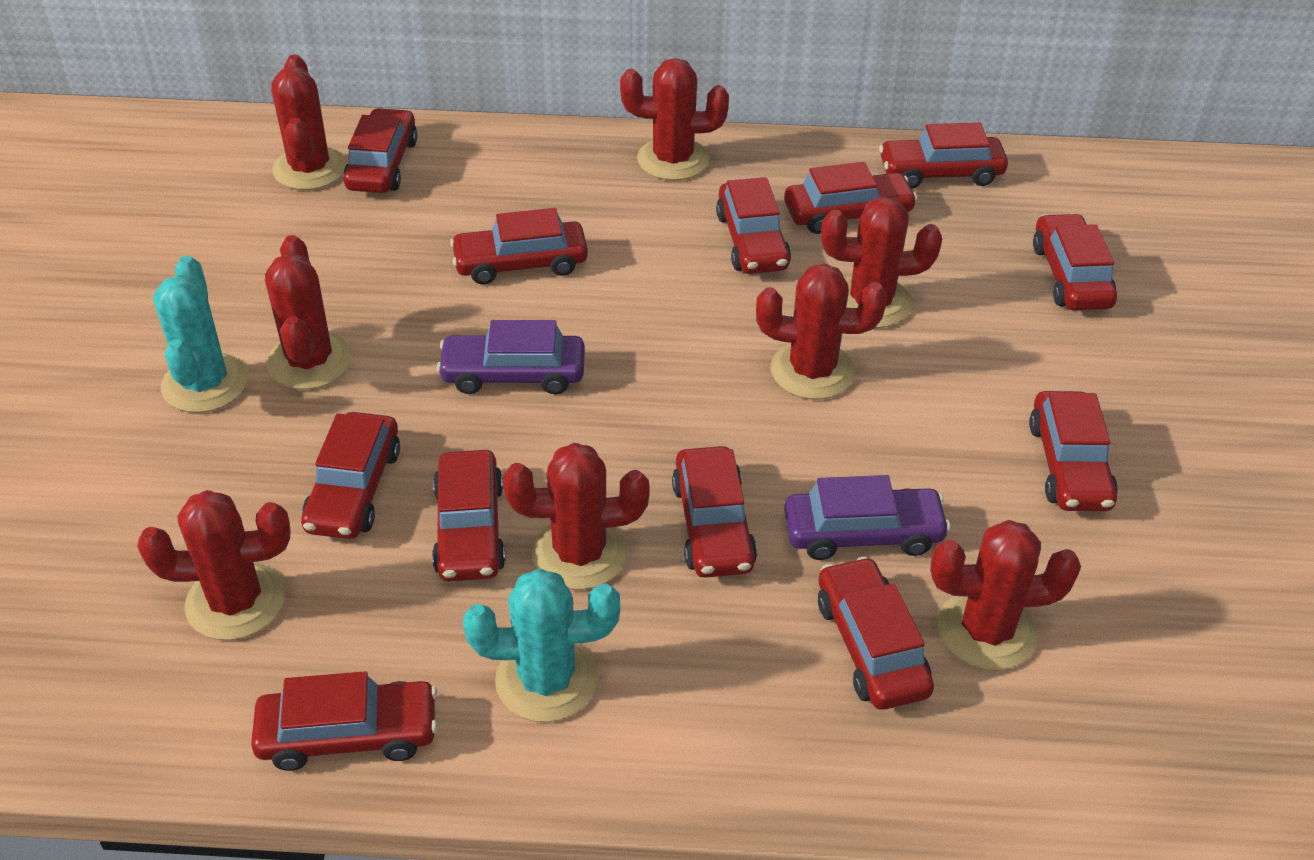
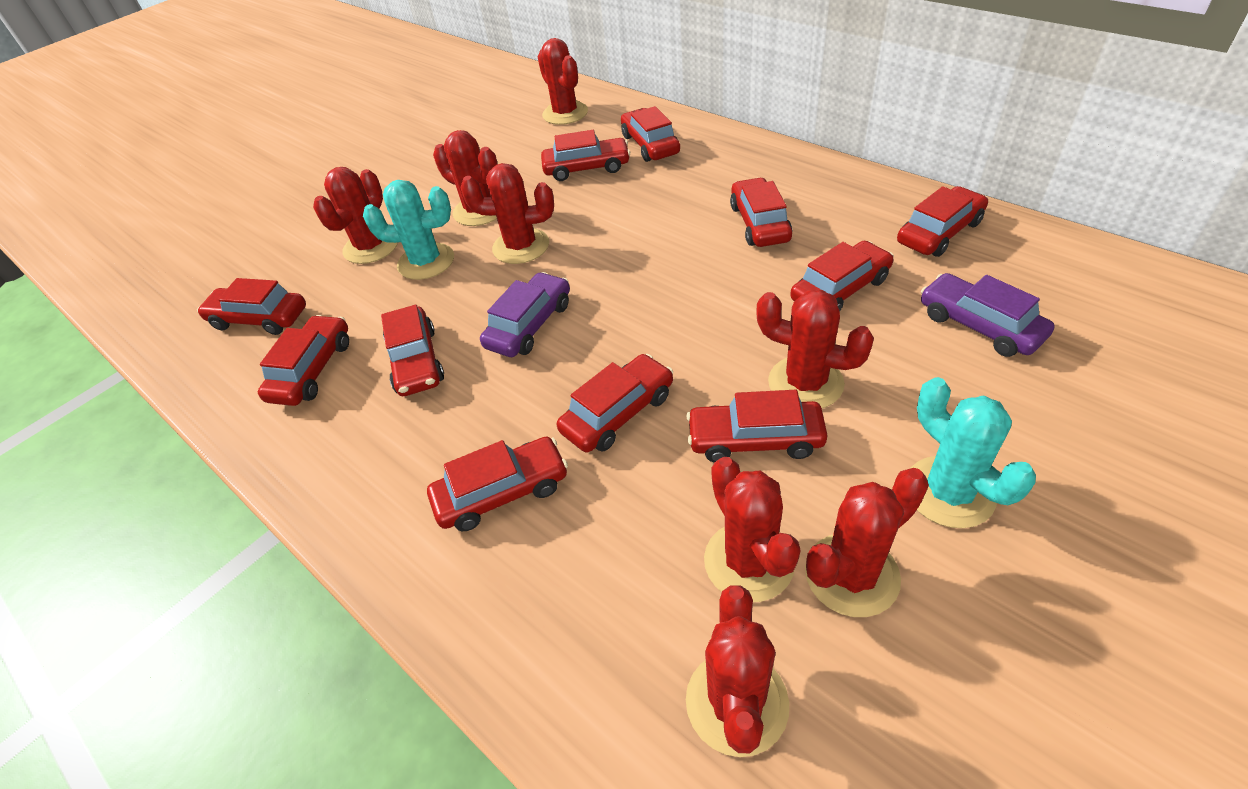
red car: [251,671,437,771] [301,412,400,539] [343,108,417,193] [432,450,506,581] [450,208,588,285] [672,446,757,578] [716,177,791,274] [784,162,918,234] [818,556,934,710] [879,122,1008,189] [1029,391,1118,511] [1033,213,1117,311] = 12 -> [197,278,306,335] [258,315,349,406] [381,305,444,396] [427,436,568,531] [541,130,630,181] [557,354,673,452] [621,106,680,162] [686,390,828,462] [730,178,792,247] [790,240,894,311] [897,186,988,257] = 11

